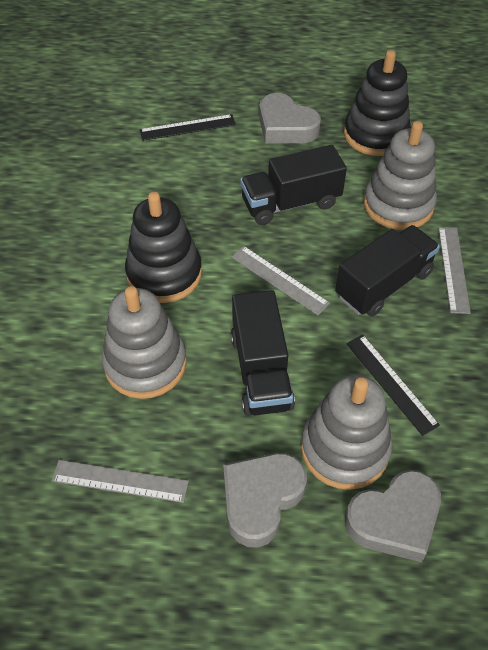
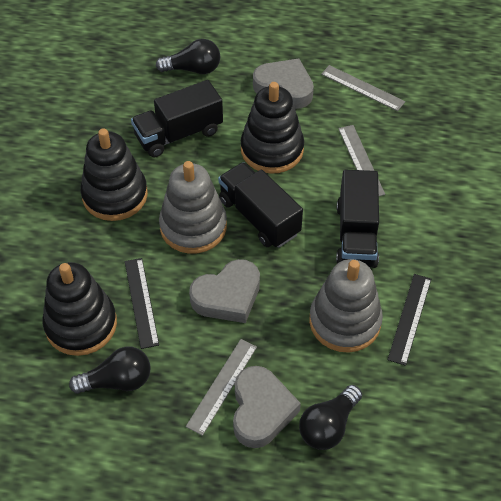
black light bulb: none = 0 -> [69,346,151,394] [156,39,220,74] [299,385,362,450] = 3
black stacking toy: [125,192,202,303] [344,50,411,156] = 2 -> [43,262,117,356] [81,128,148,221] [241,82,304,174] = 3
grey stacking toy: [102,286,187,399] [301,375,392,490] [364,121,437,230] = 3 -> [159,161,227,254] [309,259,383,353] = 2

